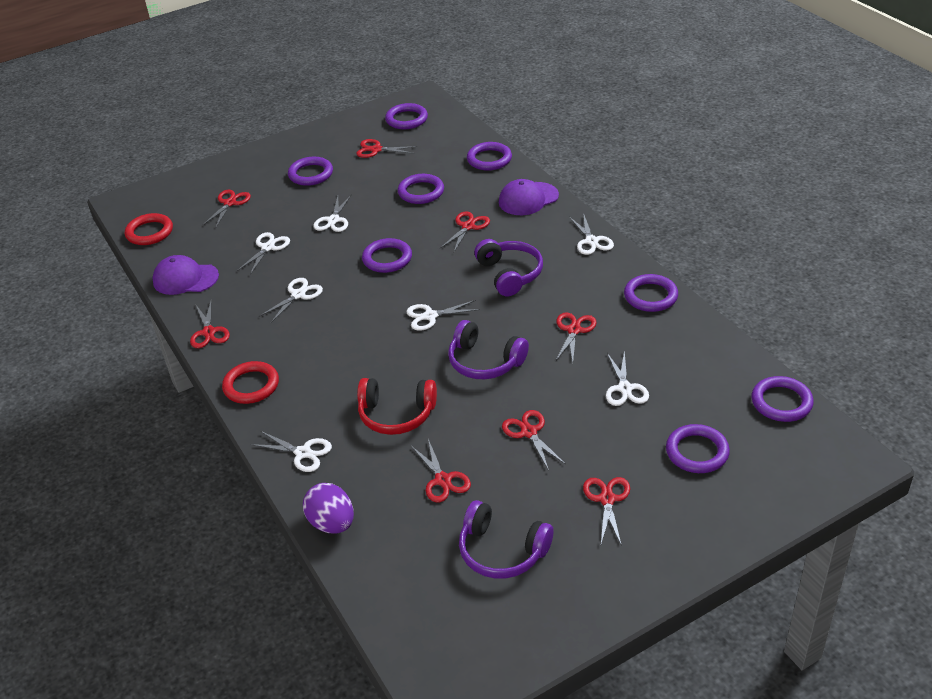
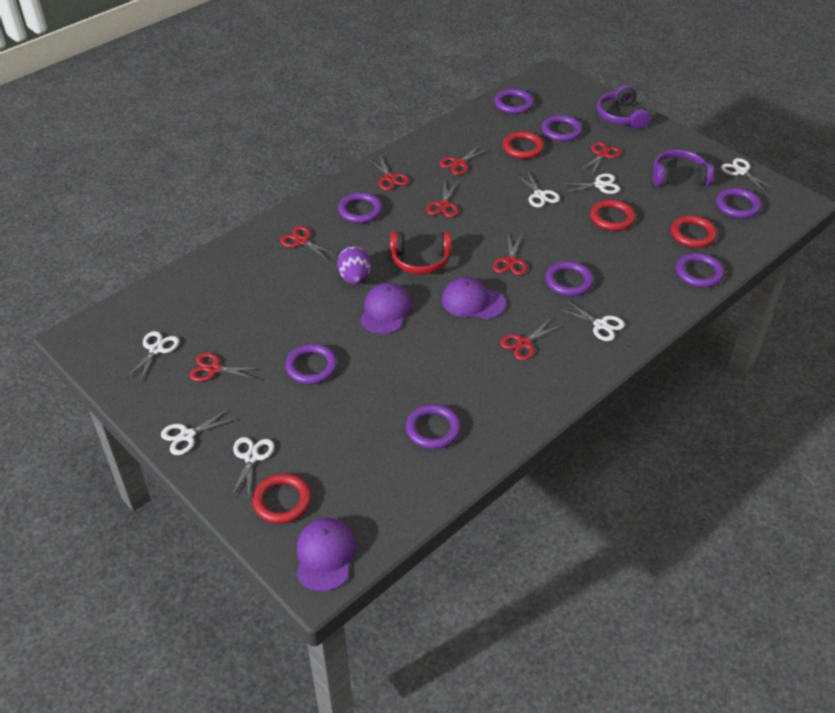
purple cap: [152,255,219,295] [499,179,559,215] = 2 -> [297,518,356,592] [360,282,413,334] [442,277,506,319] = 3
purple headphones: [448,320,529,379] [459,500,553,579] [474,239,543,296] = 3 -> [597,85,650,129] [653,149,714,187] = 2
red ring: [125,213,173,245] [222,361,279,404] = 2 -> [252,473,311,524] [503,131,544,159] [590,199,635,231] [671,215,717,248] = 4

